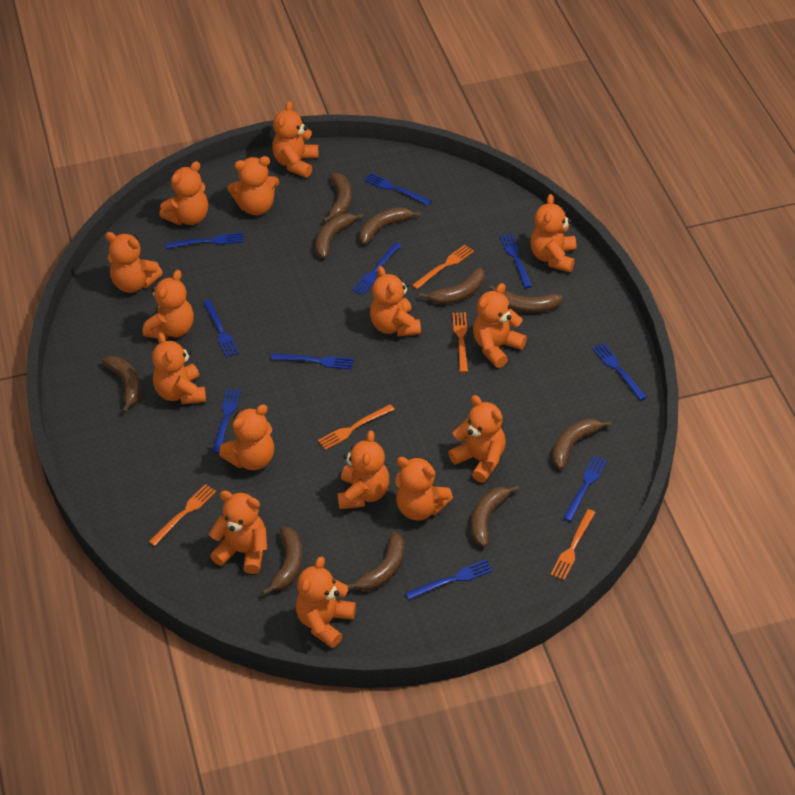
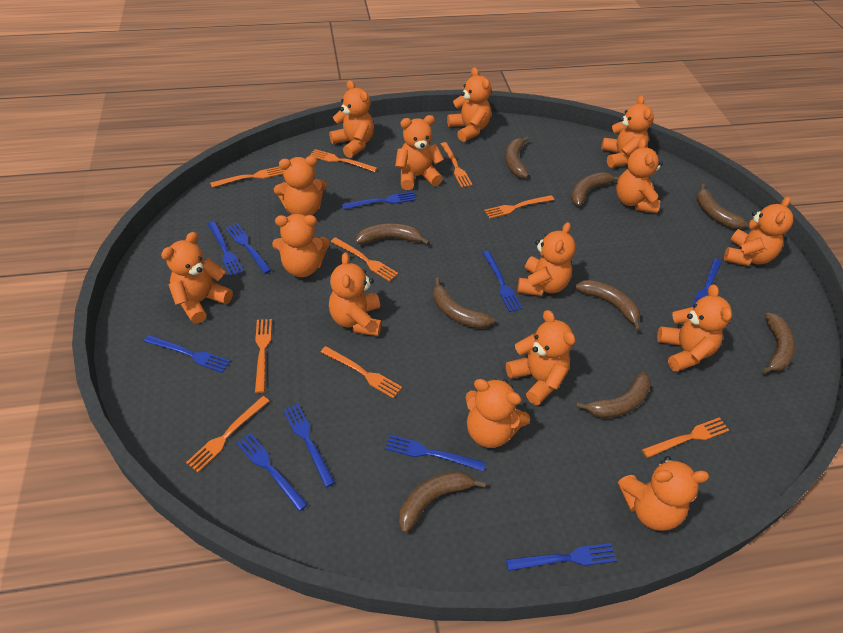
brown banana: [102,356,141,413] [262,527,302,596] [315,213,364,258] [323,173,352,223] [347,532,404,591] [360,207,421,244] [419,267,485,304] [471,485,519,547] [489,285,563,313] [552,419,611,469] = 10 -> [355,223,430,245] [399,471,486,533] [433,278,495,329] [505,136,529,178] [571,172,619,206] [575,280,641,331] [576,372,651,418] [696,183,749,229] [762,312,795,374] = 9
orange fork: [149,484,217,546] [318,404,395,450] [412,245,474,289] [452,312,468,373] [550,509,596,580] = 5 -> [186,396,269,472] [210,166,283,187] [255,319,272,393] [309,149,377,172] [321,346,402,398] [331,237,398,282] [441,142,473,188] [484,195,554,219] [642,417,729,458] = 9

